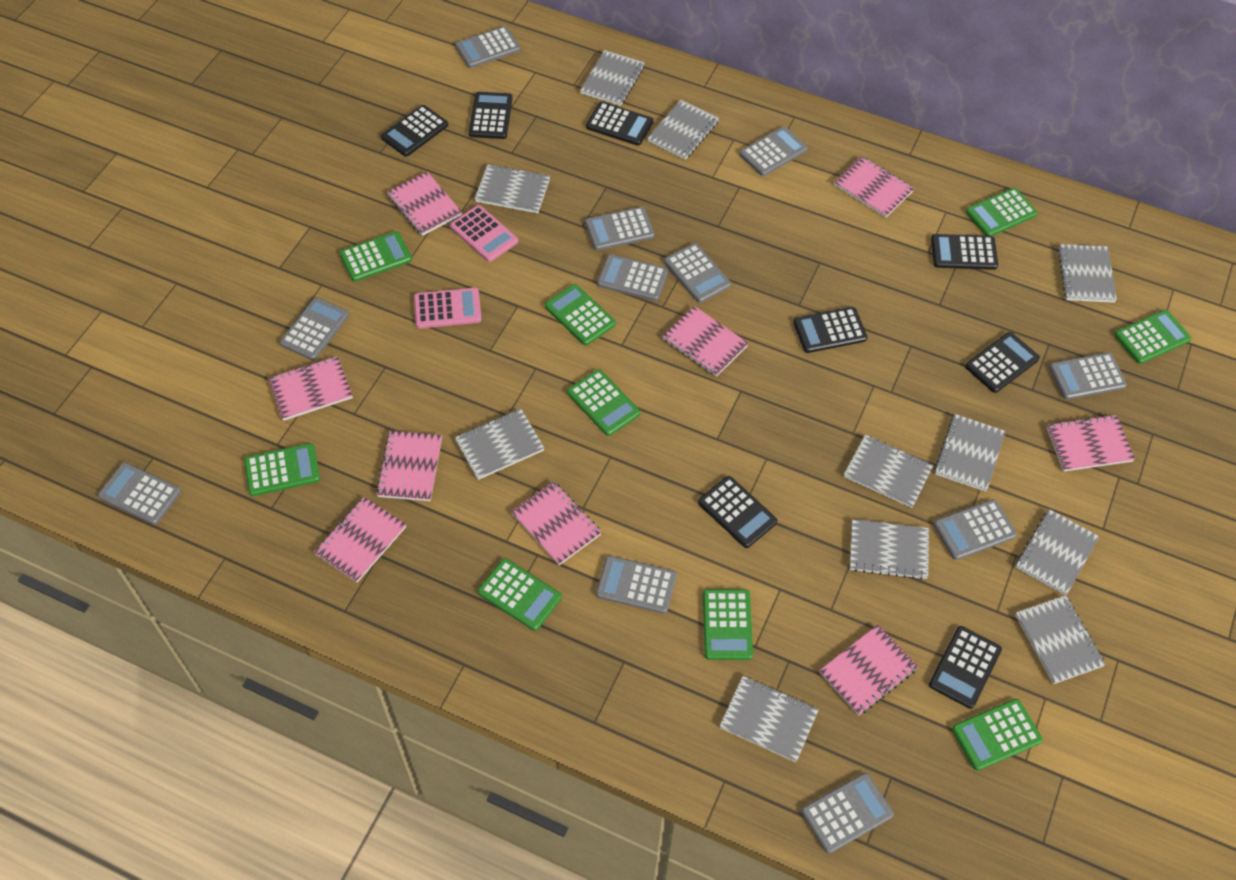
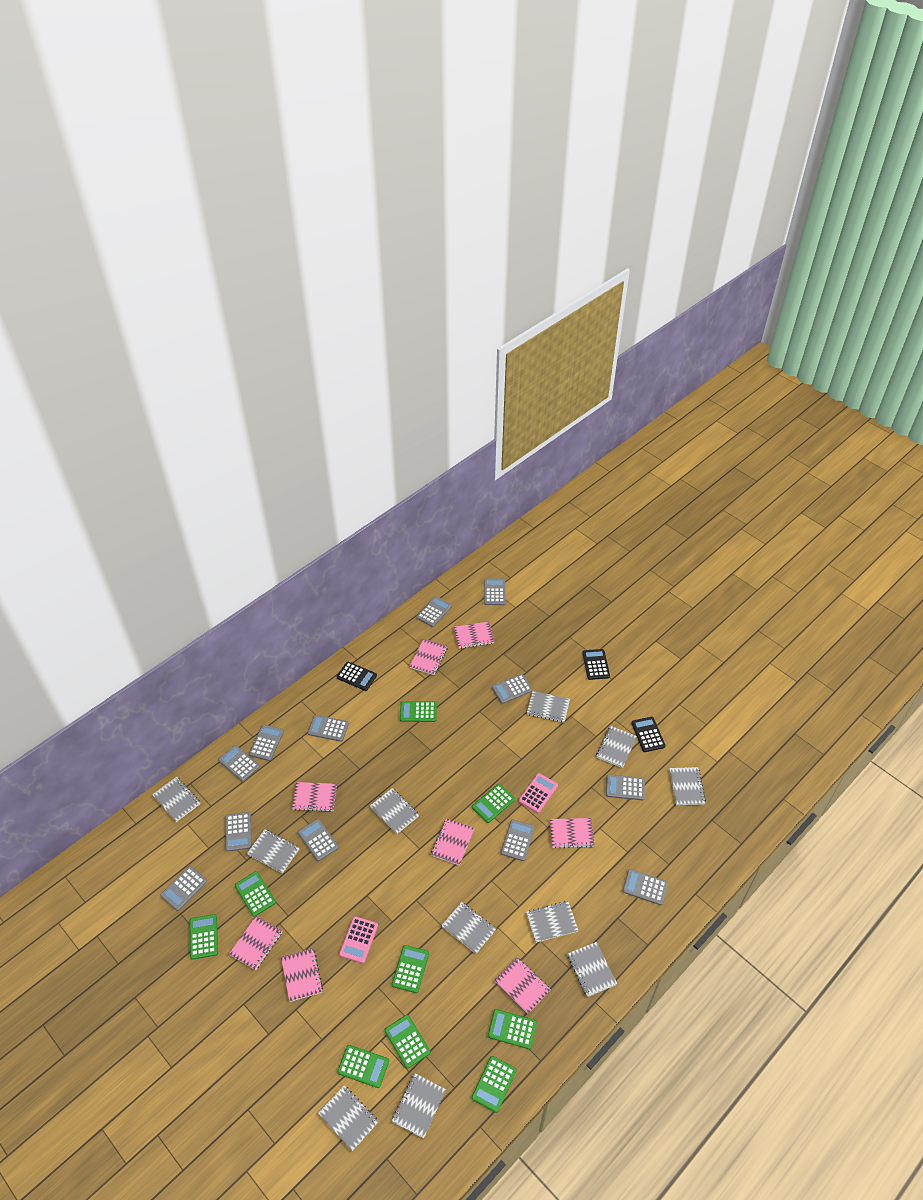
black calculator: [381,105,448,157] [469,92,513,139] [586,102,653,146] [698,476,777,548] [793,307,867,353] [929,626,1002,709] [931,234,998,270] [965,332,1040,393] = 8 -> [336,662,377,691] [582,649,610,680] [631,717,665,752] = 3
grey calculator: [98,462,181,525] [280,297,349,360] [455,26,520,68] [585,207,654,251] [596,556,677,614] [597,254,668,301] [664,243,731,303] [740,126,808,176] [801,773,894,854] [934,499,1017,560] [1049,352,1127,400] = 11 -> [160,866,207,911] [218,745,260,782] [225,812,251,852] [249,725,284,761] [298,819,339,861] [308,715,349,742] [416,596,452,627] [484,578,506,605] [492,674,533,704] [501,819,535,861] [606,775,645,800] [622,869,668,905] = 12
pink notebook: [268,356,353,421] [314,497,406,583] [376,431,442,501] [387,172,462,236] [511,481,602,565] [662,306,749,377] [819,625,918,715] [834,156,914,217] [1047,414,1135,472] = 9 -> [229,916,282,970] [281,948,323,1002] [292,782,337,812] [409,639,448,675] [431,818,474,865] [454,622,495,649] [495,957,551,1014] [550,818,595,848] = 8

